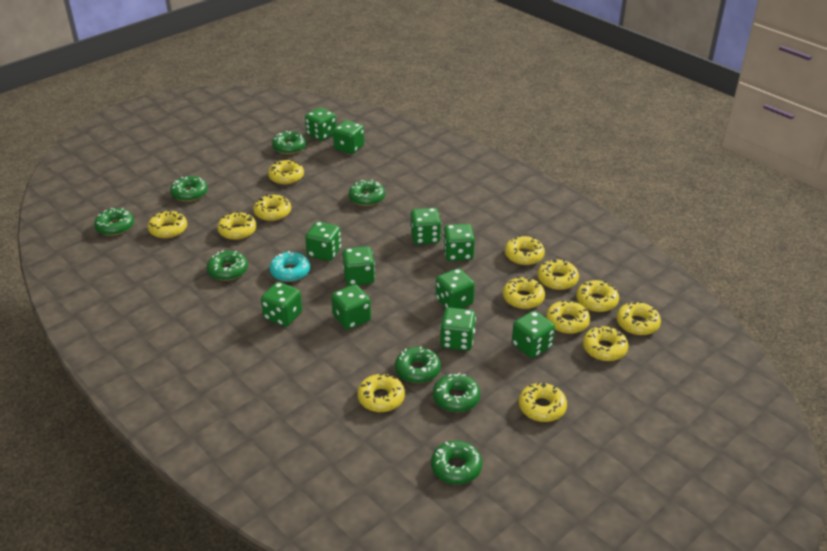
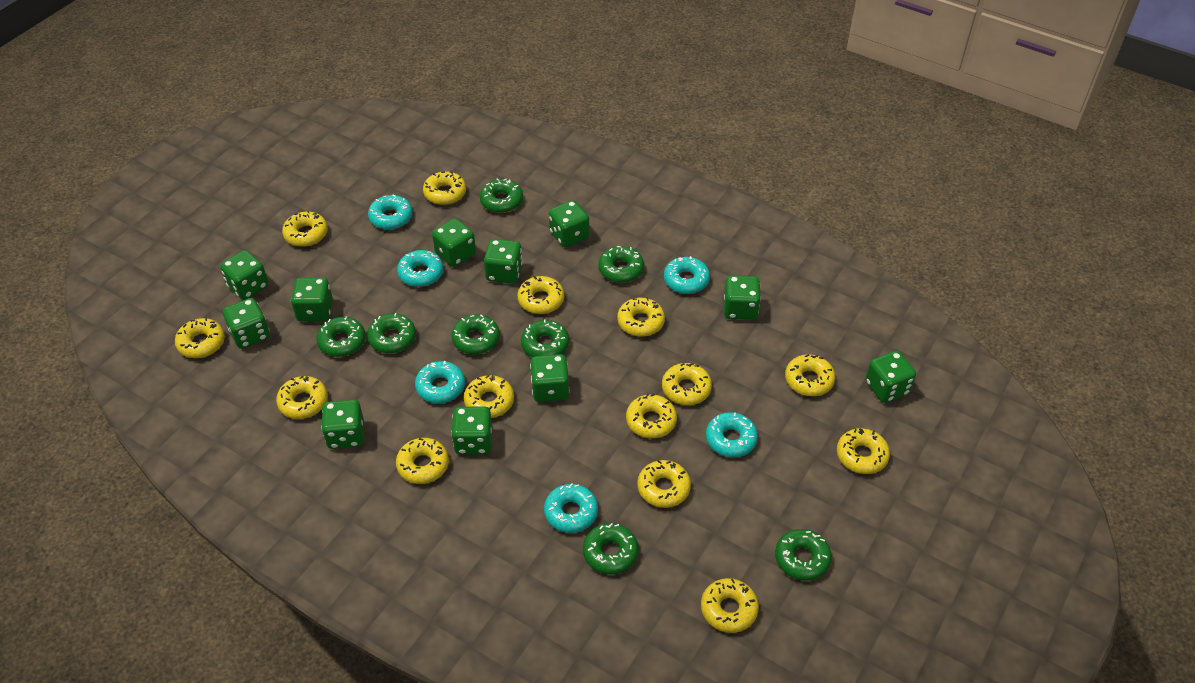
turquoise donut: [269,251,310,282] = 1 -> [368,195,413,230] [397,250,444,287] [415,361,465,403] [544,484,598,533] [664,256,710,294] [706,412,758,457] = 6
yellow donut: [148,210,187,239] [217,212,257,240] [253,194,291,221] [268,160,304,185] [357,373,405,412] [503,277,545,309] [505,235,545,265] [519,382,567,422] [537,259,579,290] [546,300,590,334] [576,280,619,312] [583,326,628,361] [616,301,661,335] = 13 -> [175,318,225,358] [276,376,328,419] [282,211,328,247] [396,438,449,484] [423,171,466,205] [464,375,514,418] [518,276,564,314] [617,297,665,337] [626,394,677,438] [637,460,691,508] [662,363,712,405] [701,578,759,633] [785,354,835,396] [837,428,890,474] = 14

